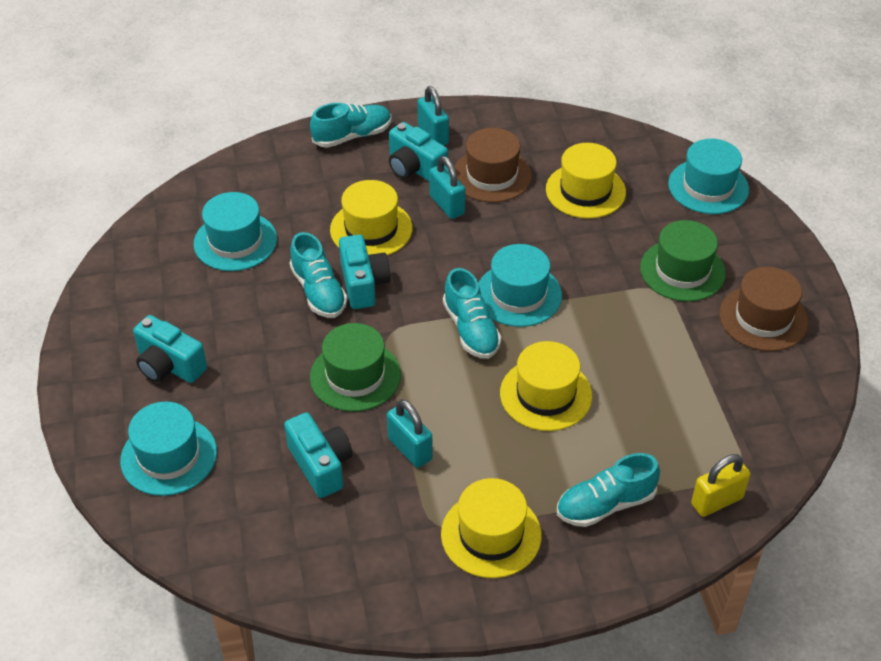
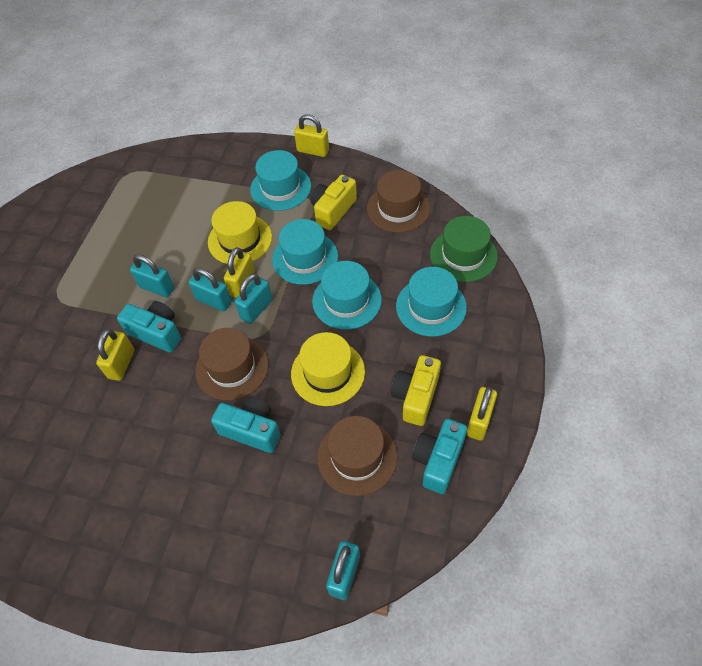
brown hat: [454,128,532,202] [719,267,808,351] = 2 -> [195,328,269,401] [317,416,397,496] [367,170,430,233] = 3
green hat: [310,323,401,412] [640,220,726,302] = 2 -> [430,216,498,282] = 1
turquoise camera: [133,315,207,383] [284,412,353,498] [339,235,391,309] [389,122,448,181] = 4 -> [117,301,181,353] [211,397,281,453] [412,419,467,494] = 3
turquoise padlock: [387,399,433,468] [417,86,449,145] [429,156,465,219] = 3 -> [130,254,174,297] [189,268,232,312] [235,274,272,324] [326,541,360,600] = 4
turquoise shoe: [290,232,347,318] [310,103,391,148] [443,268,501,359] [557,453,660,527] = 4 -> none = 0
yellow camera: none = 0 -> [311,175,357,230] [391,355,441,426] = 2
yellow hat: [330,180,412,255] [441,478,541,578] [500,341,592,431] [546,143,626,219] = 4 -> [208,201,272,264] [291,332,365,406] = 2
yellow padlock: [691,454,751,517] = 1 -> [96,329,135,381] [224,247,255,298] [294,115,329,157] [467,387,497,441] = 4

